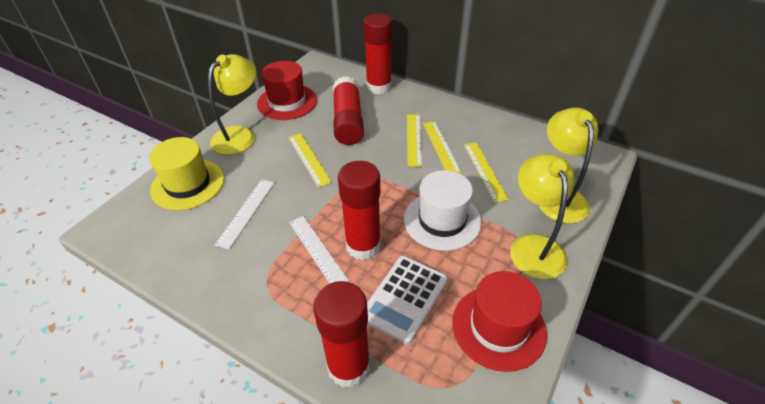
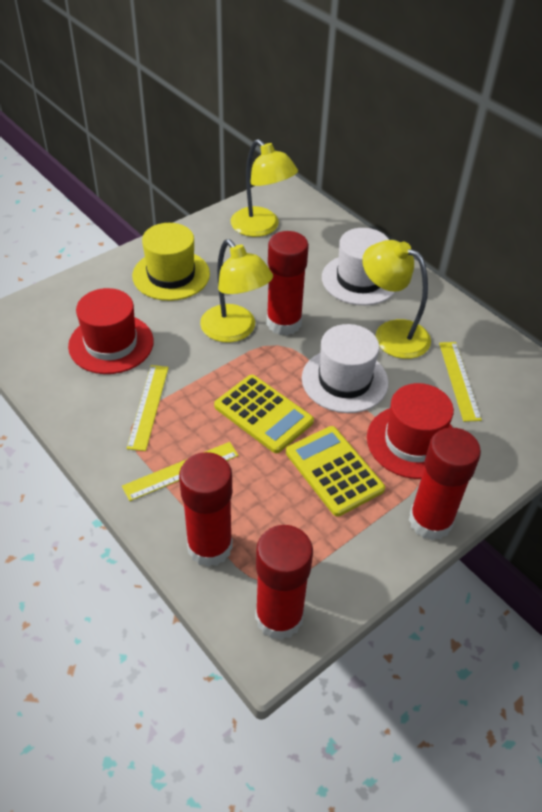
white calculator: [367,256,447,344] = 1 -> none = 0
white hat: [404,170,482,251] = 1 -> [302,324,388,413] [322,228,395,305] = 2
white ruler: [215,179,275,249] [289,216,350,283] = 2 -> none = 0
yellow calculator: none = 0 -> [214,375,314,453] [286,426,385,517] = 2
yellow ruler: [288,133,332,188] [407,114,422,167] [423,121,462,174] [464,142,509,203] = 4 -> [122,442,239,501] [127,365,169,451] [439,342,482,422] = 3

